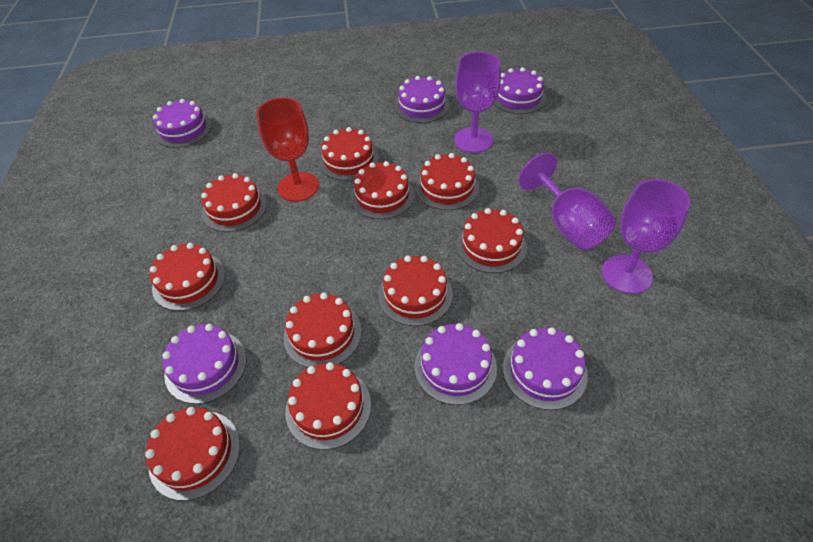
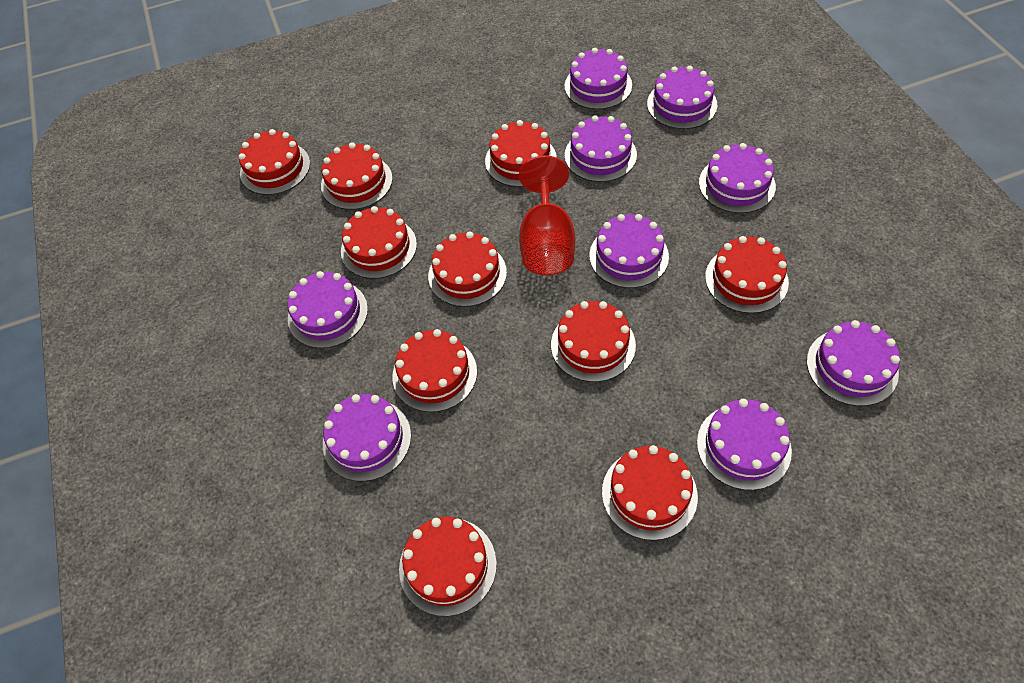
purple cake: [153,99,212,148] [162,324,246,404] [395,76,449,123] [415,323,497,405] [494,67,546,114] [503,327,588,410] = 6 -> [288,271,368,348] [323,394,411,482] [564,48,632,109] [565,115,637,182] [589,214,669,288] [647,66,717,129] [697,399,792,490] [699,143,776,213] [807,320,900,406] = 9
purple goblet: [454,52,501,153] [518,153,616,250] [602,179,690,294] = 3 -> none = 0

